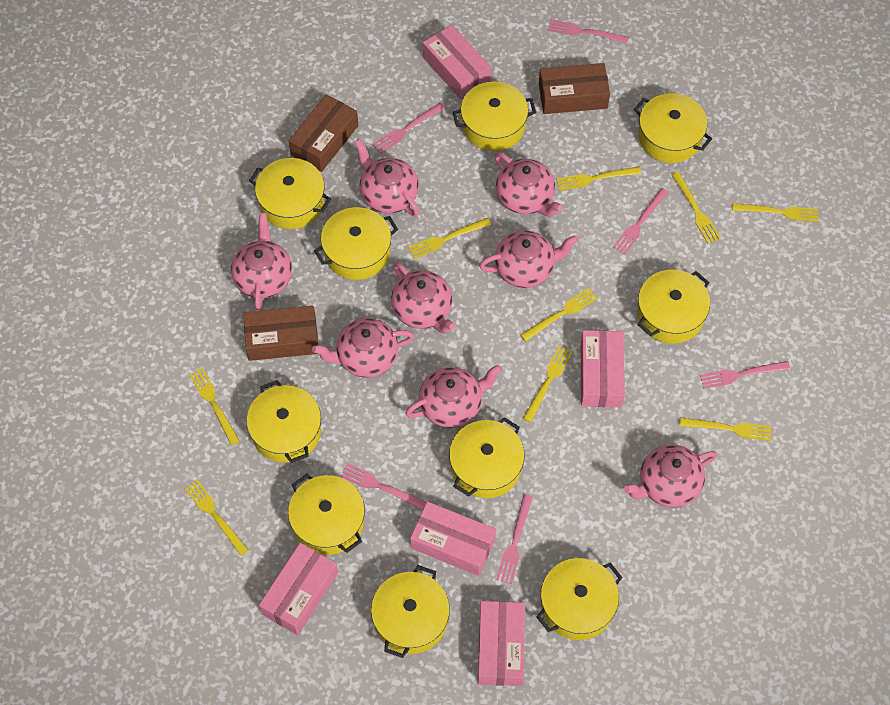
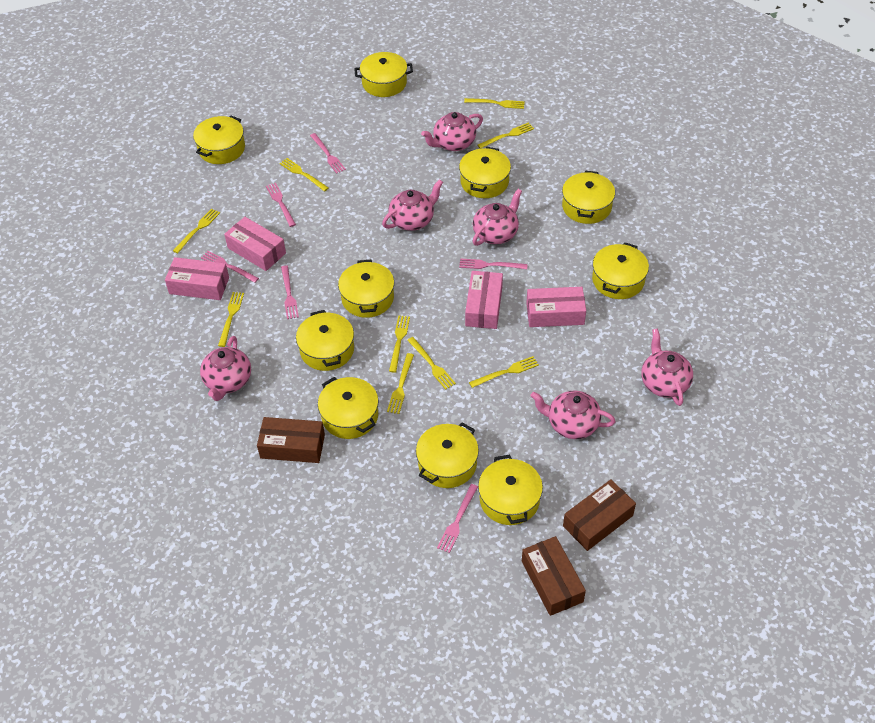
pink box: [259,543,338,635] [410,501,496,576] [423,25,491,100] [478,601,525,686] [581,330,625,407] = 5 -> [165,257,229,300] [224,217,286,271] [465,271,503,329] [526,287,586,327] = 4
pink teapot: [231,213,292,311] [312,318,414,378] [354,139,419,217] [391,262,455,334] [405,364,502,428] [479,230,578,288] [495,152,563,217] [624,444,717,508] = 8 -> [200,336,251,401] [382,179,443,231] [421,112,483,151] [473,189,522,246] [530,391,616,439] [641,328,693,406] = 6

